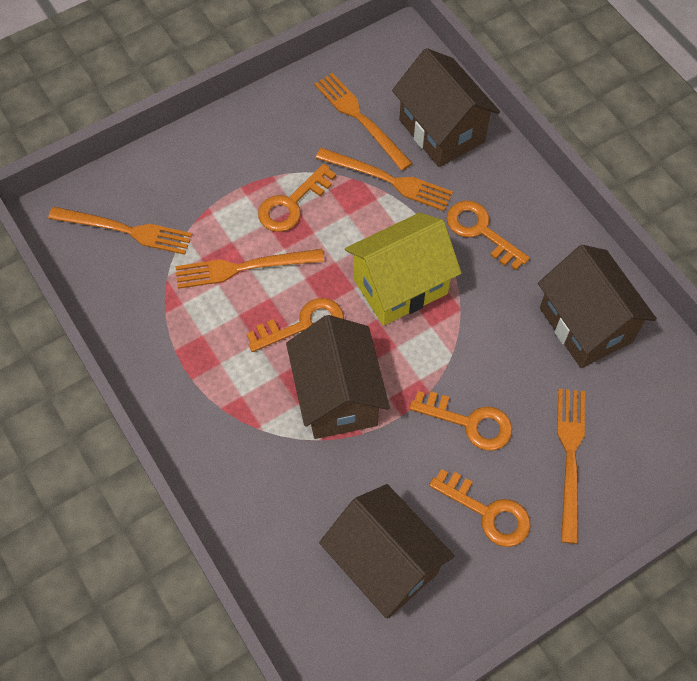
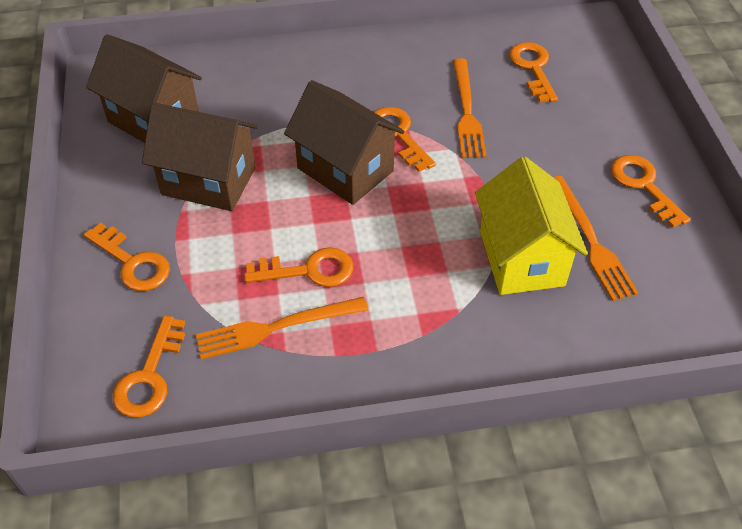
brown house: [286,315,390,439] [319,484,454,619] [392,48,500,167] [538,245,657,368] = 4 -> [86,34,202,143] [142,102,258,211] [284,80,404,205] = 3
orange fork: [48,207,192,255] [175,249,324,289] [314,73,413,171] [316,148,453,211] [557,389,585,544] = 5 -> [196,297,368,360] [453,58,486,158] [553,176,638,301] = 3
orange key: [246,298,344,352] [258,163,336,232] [409,391,512,451] [429,469,531,547] [447,201,530,270] = 5 -> [84,223,170,291] [113,315,185,418] [244,247,353,287] [374,107,436,172] [509,42,558,102] [611,155,691,228] = 6

